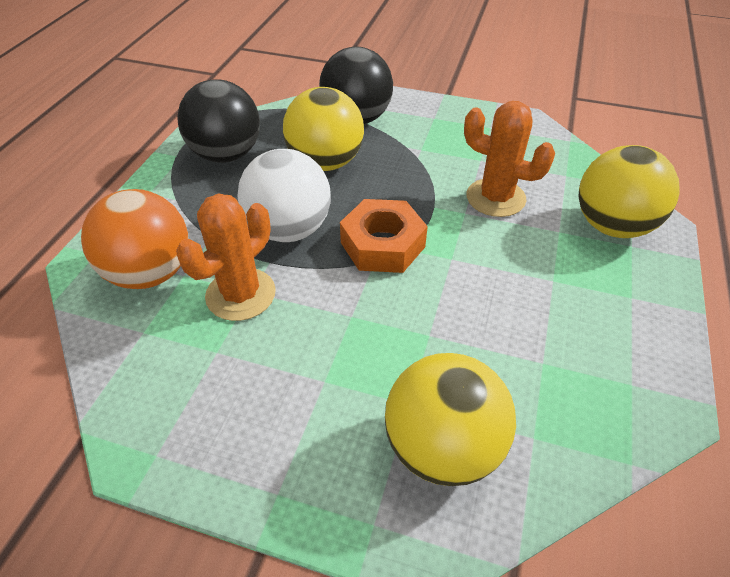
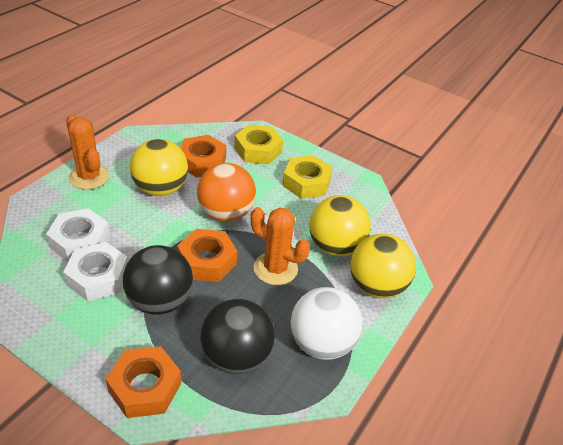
orange nut: [340,199,428,273] = 1 -> [106,346,181,418] [177,229,237,282] [180,135,226,177] = 3
white nut: none = 0 -> [46,208,110,262] [63,242,128,301] = 2
yellow nut: none = 0 -> [234,125,283,164] [282,155,333,199] = 2

